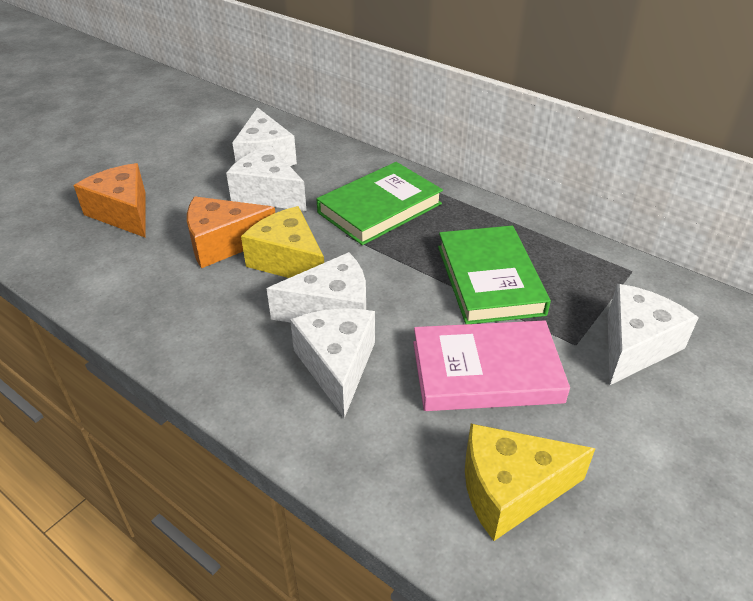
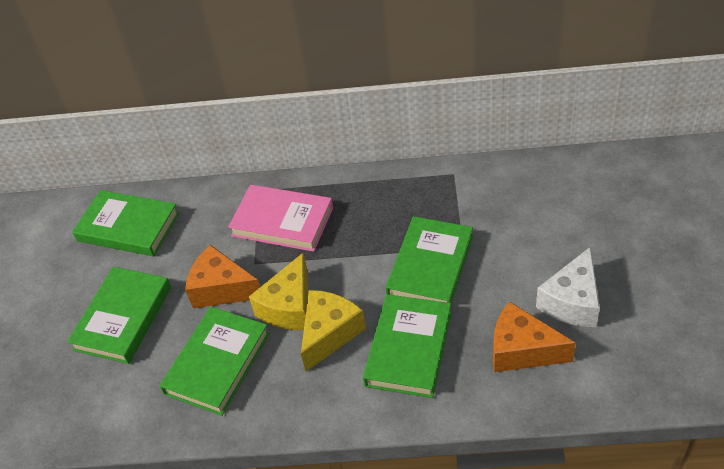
green book: [317,162,443,245] [438,226,551,324] = 2 -> [67,267,171,364] [72,190,179,256] [160,307,270,416] [363,294,452,398] [386,216,473,304] = 5
white cheese: [226,145,307,211] [232,107,297,166] [267,252,366,323] [290,308,375,418] [608,284,699,385] = 5 -> [536,247,600,327] = 1

